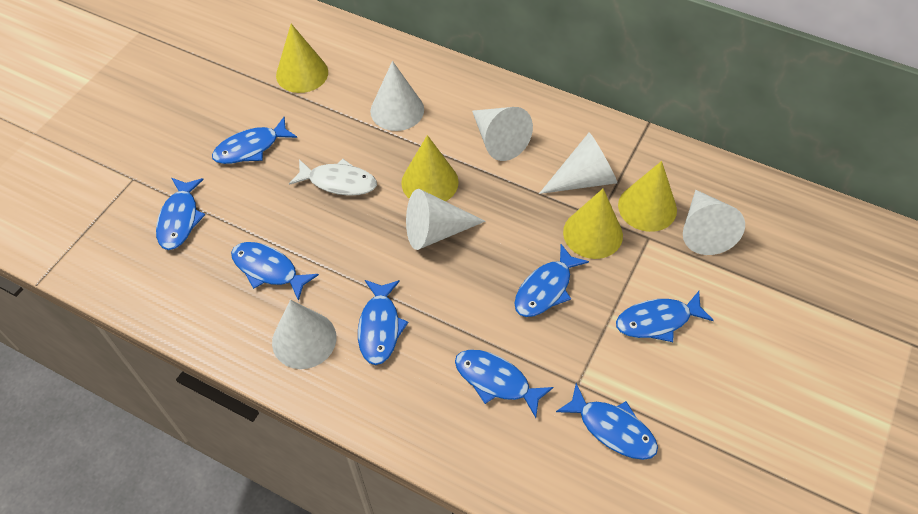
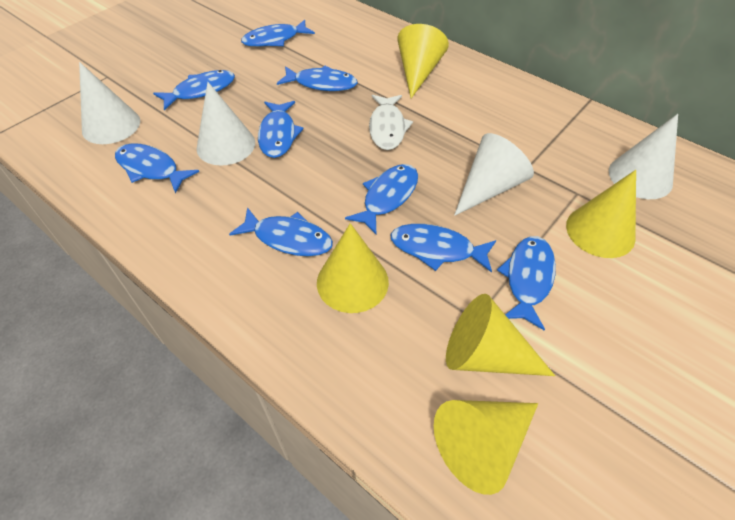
blue fish: [156,178,205,250] [212,117,297,164] [231,242,319,301] [358,280,408,365] [455,350,553,418] [514,244,589,317] [556,383,658,460] [616,291,714,342] = 8 -> [115,143,199,194] [153,70,235,110] [229,207,333,256] [241,20,315,47] [258,101,304,158] [277,66,358,91] [345,164,418,234] [390,224,496,273] [497,236,556,330] = 9
white cone: [272,300,336,369] [370,61,424,131] [406,189,486,250] [472,107,533,161] [539,132,617,194] [683,190,745,255] = 6 -> [79,62,140,144] [196,82,255,166] [454,133,534,216] [609,114,678,199] = 4
yellow cone: [276,24,328,93] [401,135,459,201] [563,189,623,259] [618,161,677,232] = 4 -> [317,223,389,313] [397,24,449,98] [434,400,538,495] [446,294,555,376] [566,170,636,258] = 5

